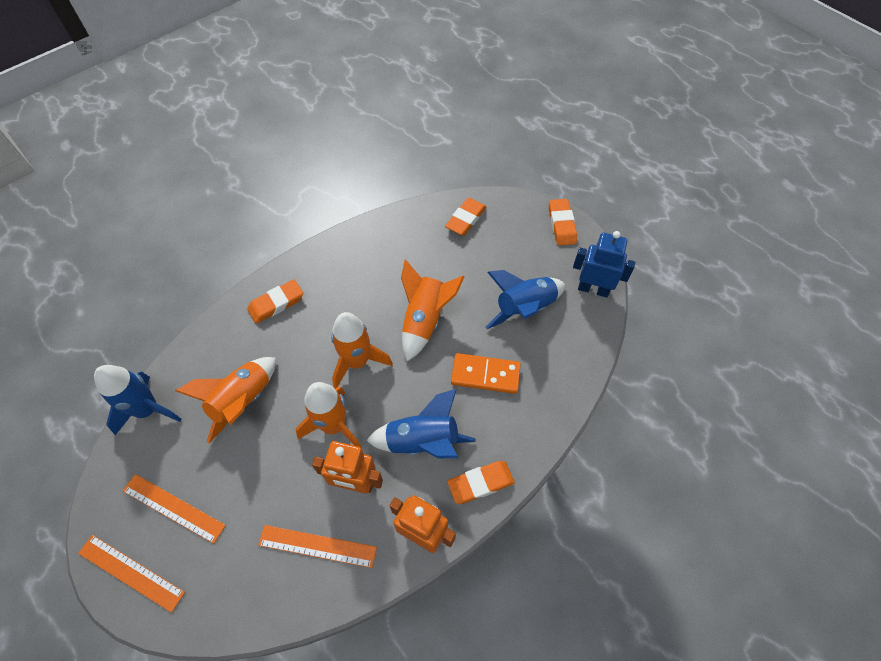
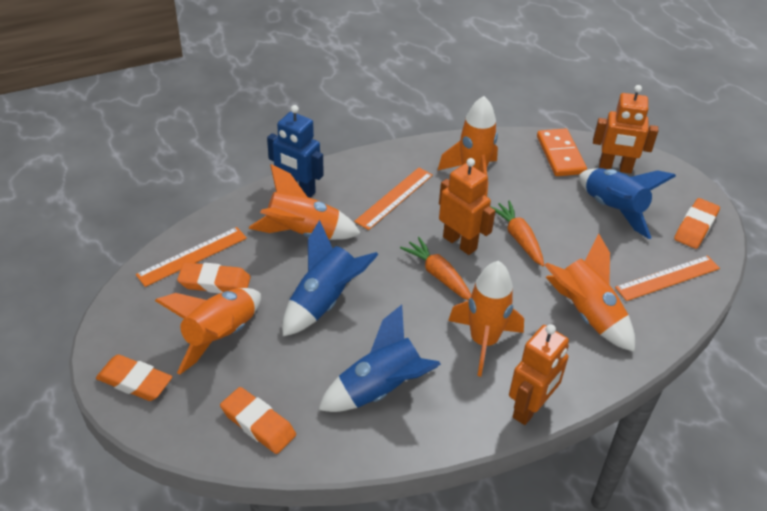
orange carrot: none = 0 -> [400,237,471,300] [490,200,544,266] = 2
orange robot: [312,441,383,494] [390,495,456,553] = 2 -> [439,158,495,255] [509,324,569,425] [593,85,658,173] = 3
orange rocket: [175,357,276,443] [295,382,362,449] [331,312,393,389] [401,259,464,361] = 4 -> [155,288,261,375] [249,164,361,240] [438,96,498,196] [448,261,524,377] [545,234,635,352] = 5

